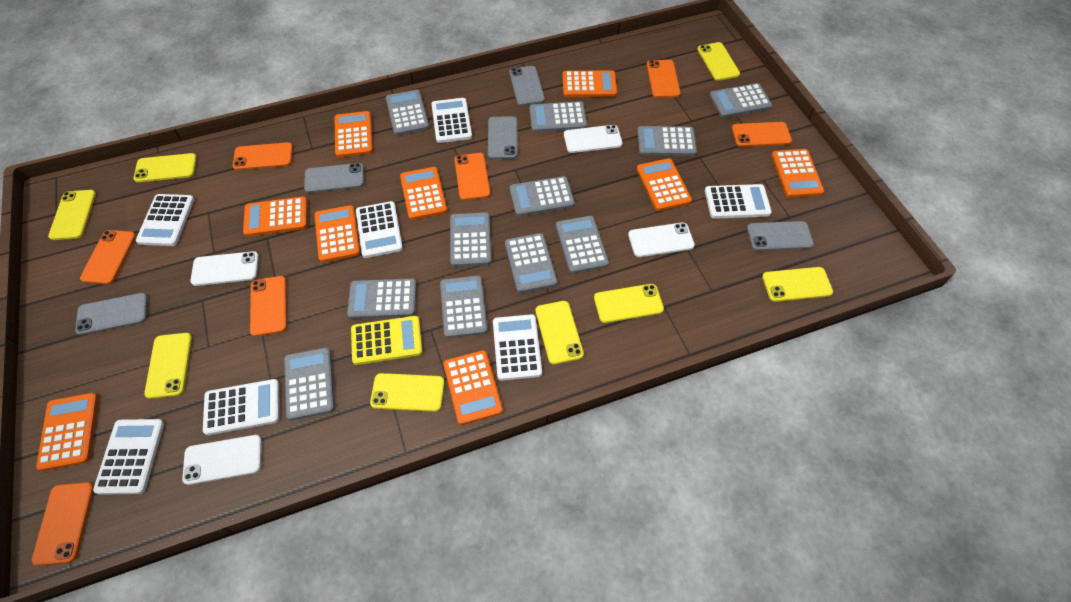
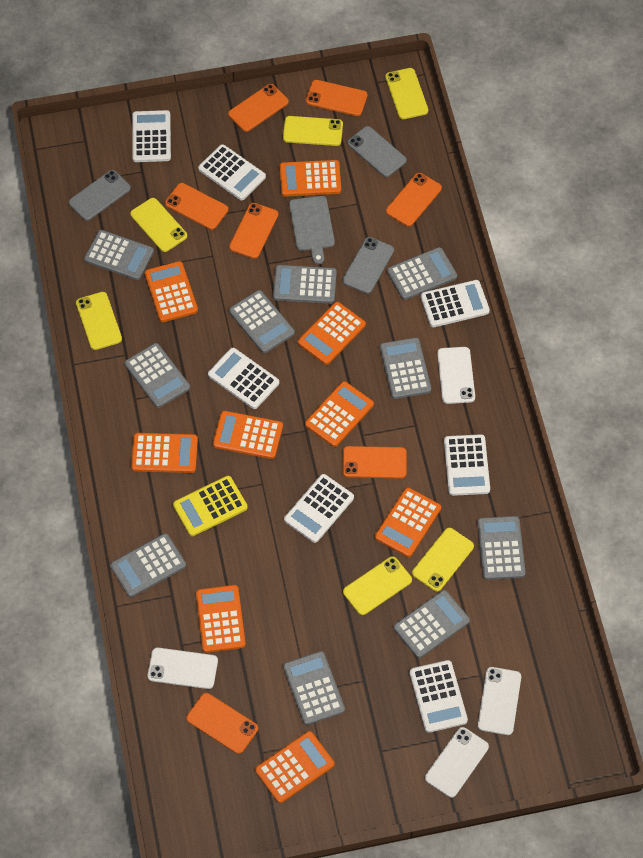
grey calculator: [284,348,334,420] [347,278,416,319] [386,90,429,136] [440,275,488,338] [450,212,491,267] [505,233,557,293] [509,176,575,216] [529,101,587,132] [556,216,609,274] [637,126,697,156] [709,83,772,118] = 11 -> [84,230,154,280] [110,533,186,597] [125,343,190,408] [229,290,295,353] [273,265,337,304] [283,651,345,725] [380,337,431,399] [387,247,457,300] [394,590,470,658] [477,516,526,580] = 10
grey cutting board: none = 0 -> [289,196,335,264] = 1
grey phone: [75,293,148,335] [304,163,364,193] [488,116,518,159] [509,66,545,106] [747,221,814,251] = 5 -> [69,170,131,221] [342,237,394,294] [347,126,407,177] = 3
yellow phone: [48,190,96,240] [134,153,197,183] [144,333,192,399] [370,373,445,412] [535,301,584,365] [594,284,664,323] [697,42,740,81] [762,267,833,302] = 8 -> [76,292,122,350] [130,198,187,252] [283,116,343,146] [343,557,412,615] [385,68,428,119] [412,528,474,592] = 6

